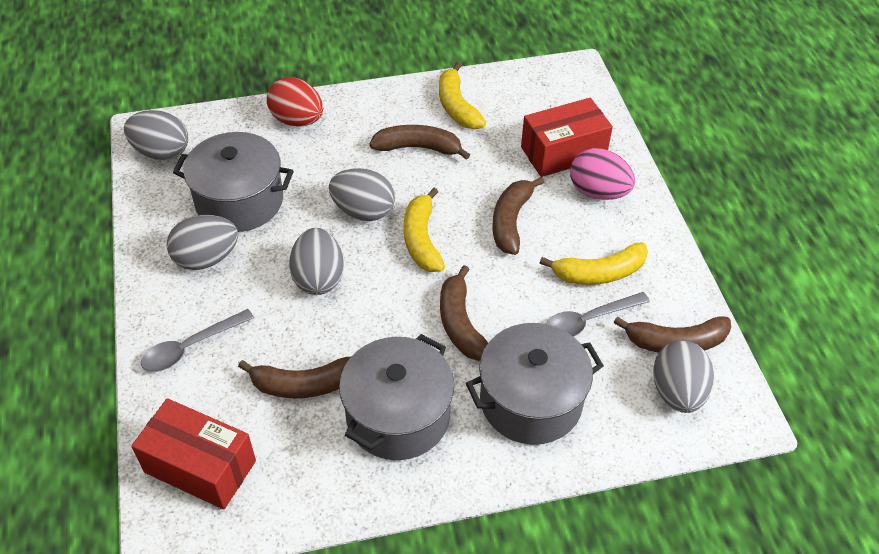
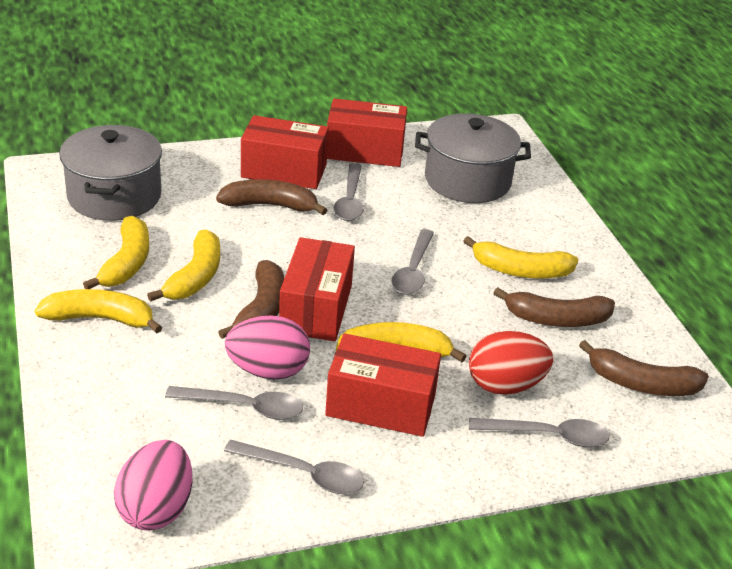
brown banana: [238,357,351,398] [369,125,470,160] [440,265,488,361] [493,177,544,255] [614,316,731,353] = 5 -> [216,179,327,215] [218,260,284,339] [494,287,615,327] [579,340,709,396] = 4
grey egg: [124,110,188,160] [166,215,238,270] [289,228,344,295] [329,168,395,221] [653,341,714,413] = 5 -> none = 0
grey pot: [173,132,294,232] [339,334,454,460] [466,323,604,445] = 3 -> [59,125,162,221] [415,113,531,203] = 2
grey spoon: [141,309,254,372] [546,292,650,337] = 2 -> [165,386,303,420] [224,440,364,494] [334,163,364,221] [392,229,434,295] [469,418,610,447] = 5
pink egg: [570,148,635,200] = 1 -> [114,440,192,531] [225,315,310,380] = 2
red box: [131,398,256,509] [521,98,613,177] = 2 -> [241,115,329,189] [279,237,355,341] [325,334,441,437] [327,98,407,167] = 4
yellow banana: [404,188,445,272] [439,62,486,129] [540,242,648,285] = 3 -> [34,289,162,333] [83,216,149,289] [147,229,220,302] [336,322,466,362] [464,236,578,278] = 5

